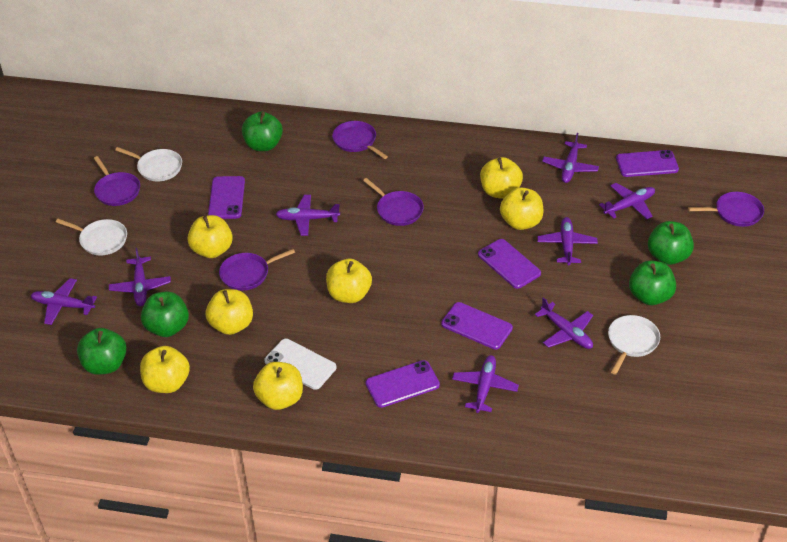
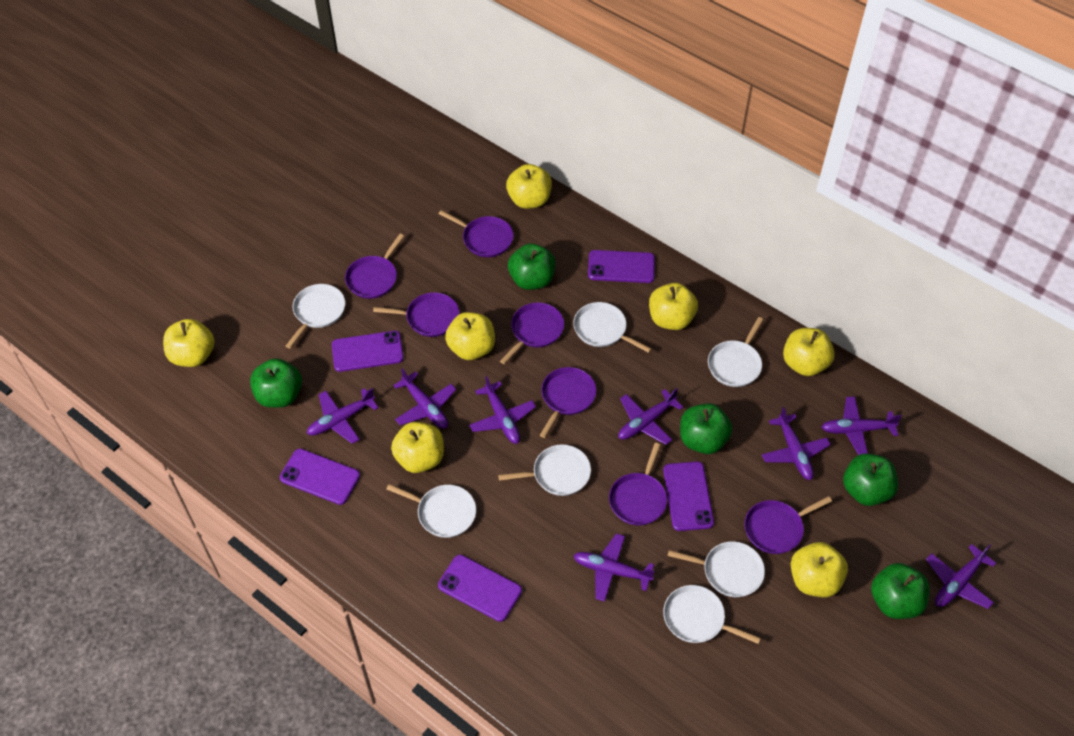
purple pan: [94,156,140,206] [219,249,295,291] [332,121,388,159] [363,178,424,226] [688,192,764,227] = 5 -> [345,234,404,299] [373,292,459,337] [439,210,514,257] [500,303,564,364] [540,367,596,438] [609,443,667,526] [744,496,832,554] = 7
white pan: [56,219,127,255] [115,147,182,181] [608,315,660,375] = 3 -> [286,284,345,348] [386,484,476,538] [498,445,591,496] [573,302,651,353] [663,585,761,644] [668,541,765,597] [708,317,764,387] = 7
white phone: [265,339,336,390] = 1 -> none = 0

